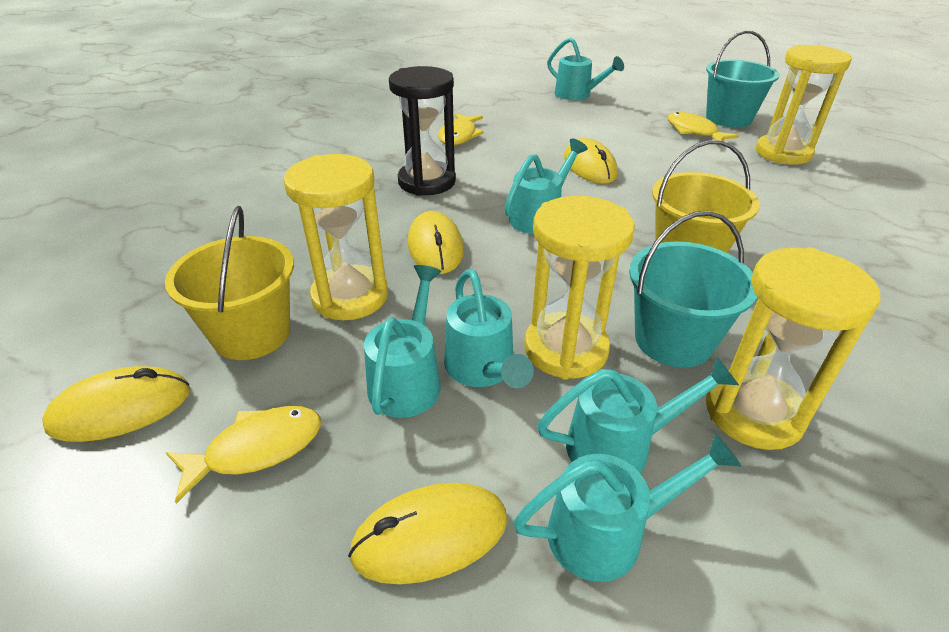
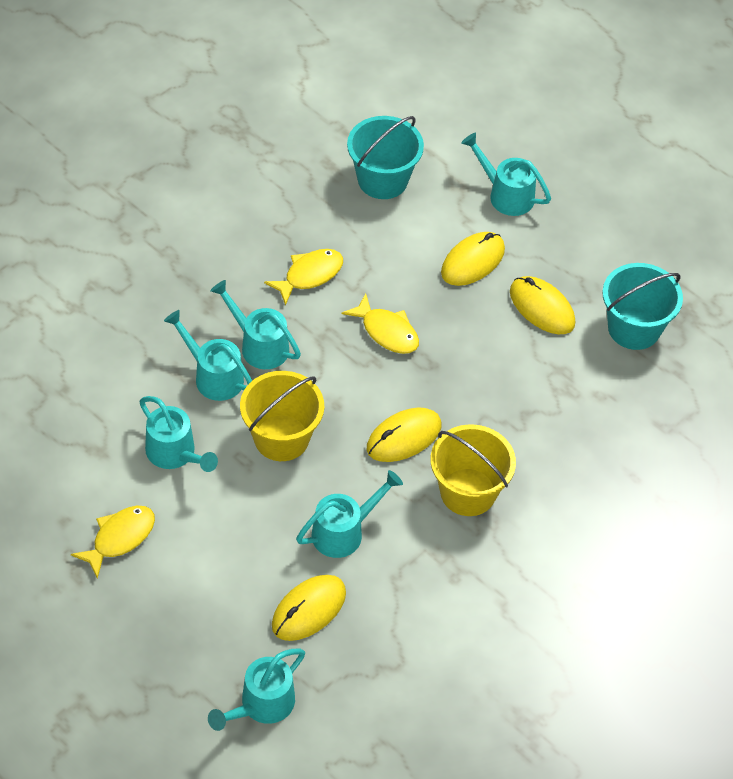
black hourglass: [389,66,456,196] = 1 -> none = 0
yellow hourglass: [283,154,388,320] [524,196,635,379] [706,247,880,450] [756,45,852,165] = 4 -> none = 0

